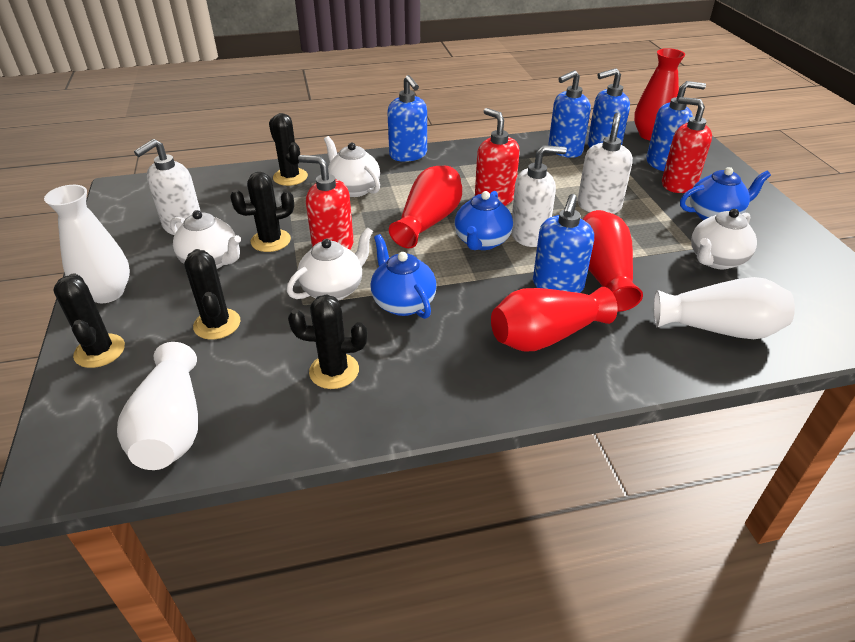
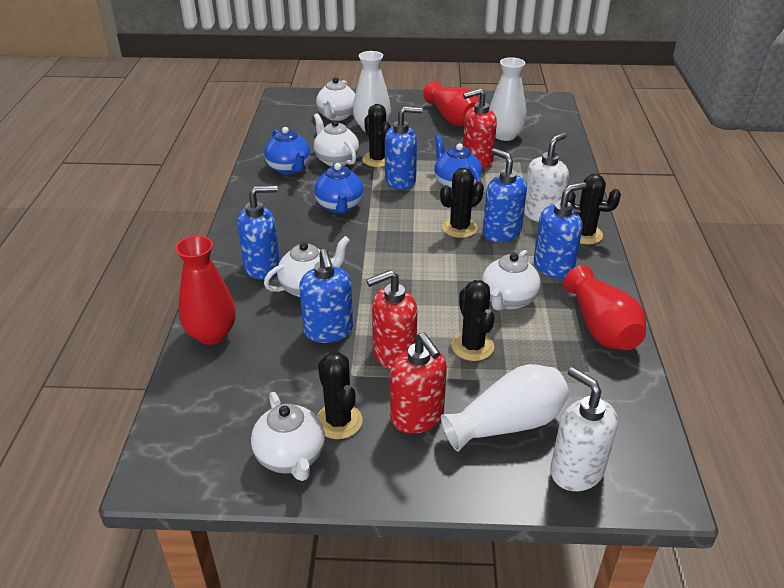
red vase: [389,166,462,248] [491,287,618,351] [583,210,643,311] [634,48,685,140] = 4 -> [175,236,236,345] [423,81,480,127] [564,265,646,350] = 3
white soap dispenser: [134,139,201,235] [511,145,567,247] [577,113,633,214] = 3 -> [524,132,569,222] [550,367,618,491] = 2
white teapot: [170,210,241,269] [287,227,373,301] [324,136,380,197] [691,209,757,269] = 4 -> [251,392,325,481] [264,236,350,297] [314,113,359,166] [316,77,355,121] [482,250,541,311] = 5

